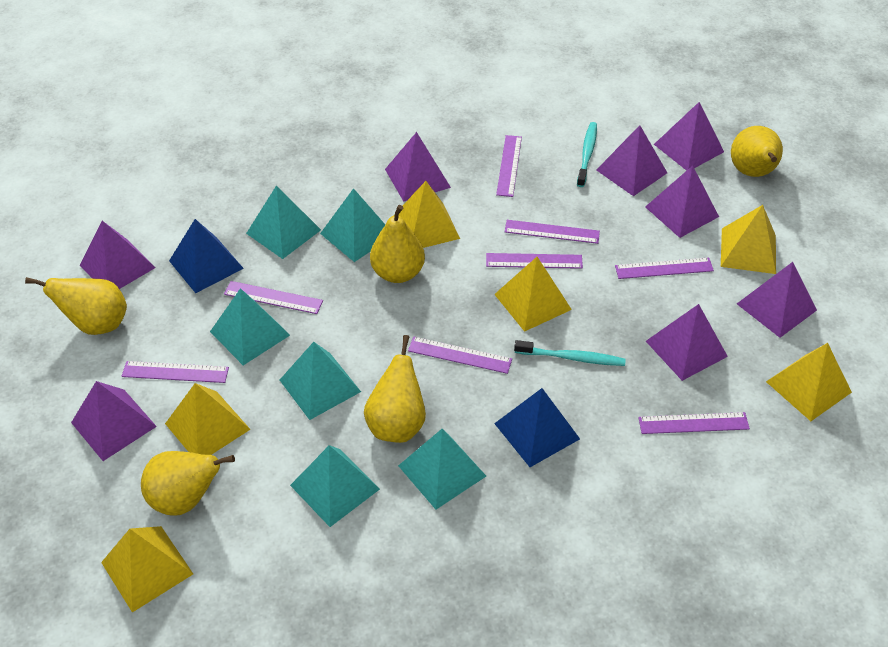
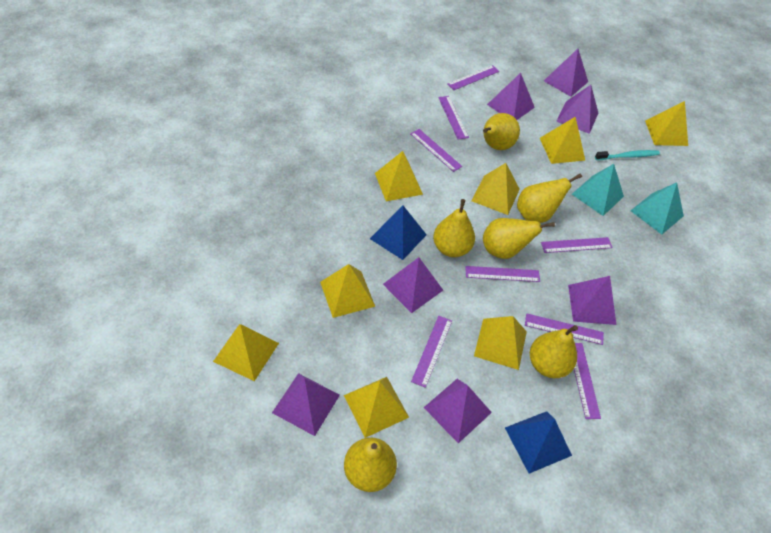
purple pyramid: [71,381,157,461] [80,221,156,289] [385,132,451,202] [596,125,667,196] [645,166,719,238] [646,304,728,381] [654,102,724,171] [737,262,817,338] = 8 -> [272,373,340,436] [383,257,443,313] [423,379,492,443] [487,73,535,120] [544,49,588,97] [556,85,598,134] [568,276,616,325] = 7
turquoise pyramid: [210,288,290,365] [246,186,321,259] [280,342,361,420] [290,445,380,527] [320,188,385,262] [398,429,486,510] = 6 -> [572,164,624,216] [630,182,684,235] = 2
turquoise toothbrush: [514,340,626,366] [577,122,597,187] = 2 -> [595,150,660,160] = 1
yellow pear: [25,277,127,335] [141,451,235,516] [364,335,426,443] [370,205,425,283] [731,126,783,177] = 5 -> [344,437,397,492] [433,199,475,257] [483,113,520,150] [483,218,555,259] [517,173,582,223] [530,325,578,378] = 6
yellow pyramid: [101,526,193,613] [165,383,251,455] [394,181,460,248] [494,257,572,332] [721,205,776,274] [766,343,852,421] = 6 -> [213,324,279,381] [320,264,375,318] [344,377,409,438] [375,151,423,201] [472,163,520,215] [474,316,527,370] [540,116,585,164] [645,101,688,146] = 8

